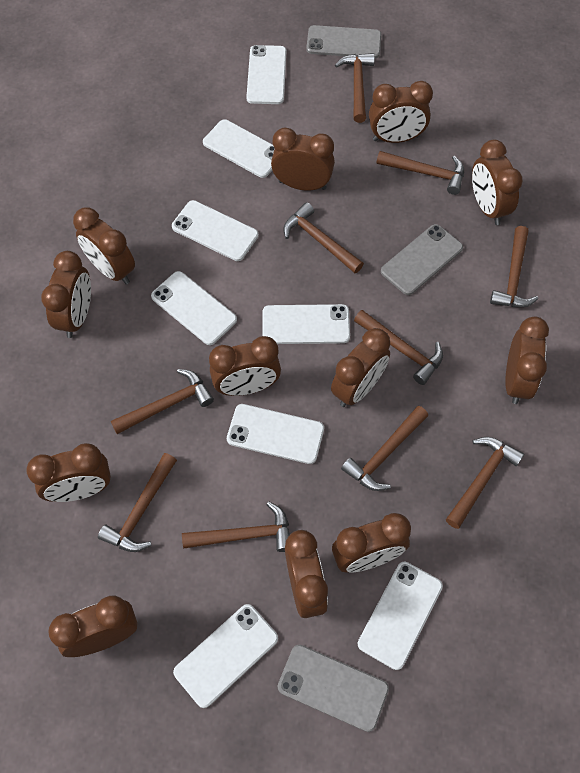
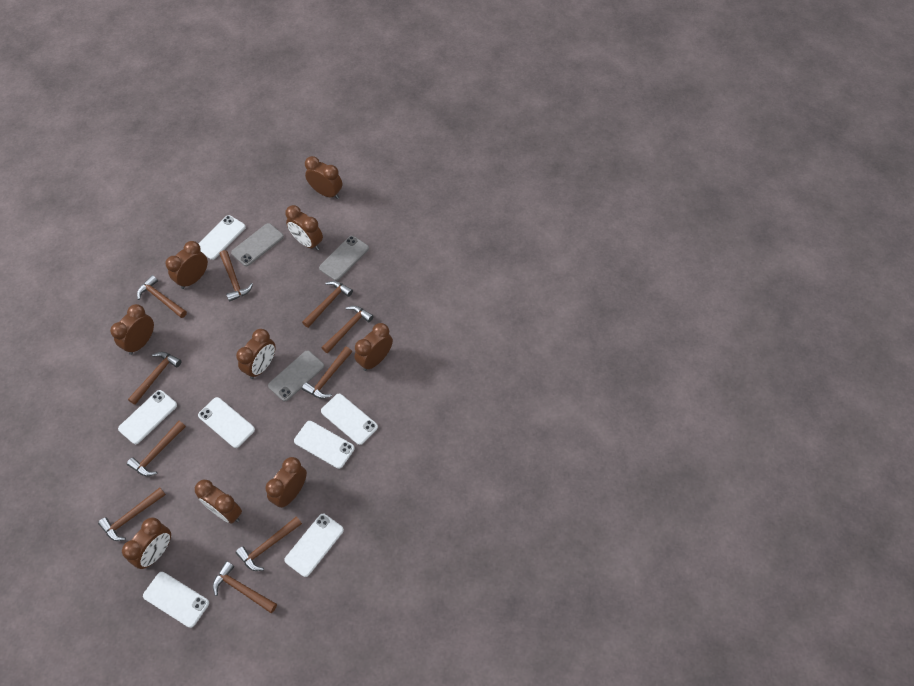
brown clock: [27,443,111,502] [41,251,91,338] [48,596,138,657] [73,207,135,284] [209,336,281,396] [271,128,335,191] [285,530,328,618] [331,328,390,407] [332,513,411,572] [369,81,433,143] [472,139,523,225] [505,316,549,404] = 12 -> [110,304,154,355] [122,517,171,569] [166,241,208,289] [195,480,242,523] [236,329,276,379] [265,457,307,508] [285,205,323,250] [305,156,342,199] [355,323,393,371] = 9
white phone: [151,271,237,345] [172,200,258,261] [173,604,278,708] [203,119,275,178] [227,404,324,464] [246,45,286,104] [263,304,350,344] [358,562,443,670] = 8 -> [118,390,177,444] [143,572,209,628] [198,215,246,260] [198,397,255,448] [284,514,344,577] [294,421,355,469] [321,394,378,445] = 7

